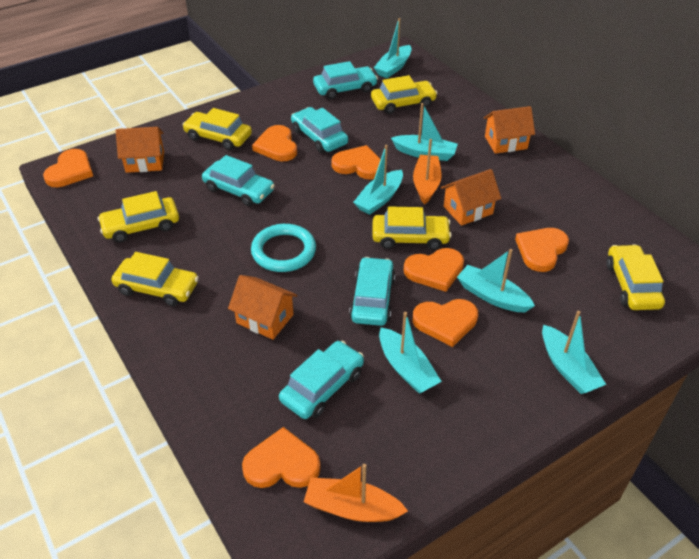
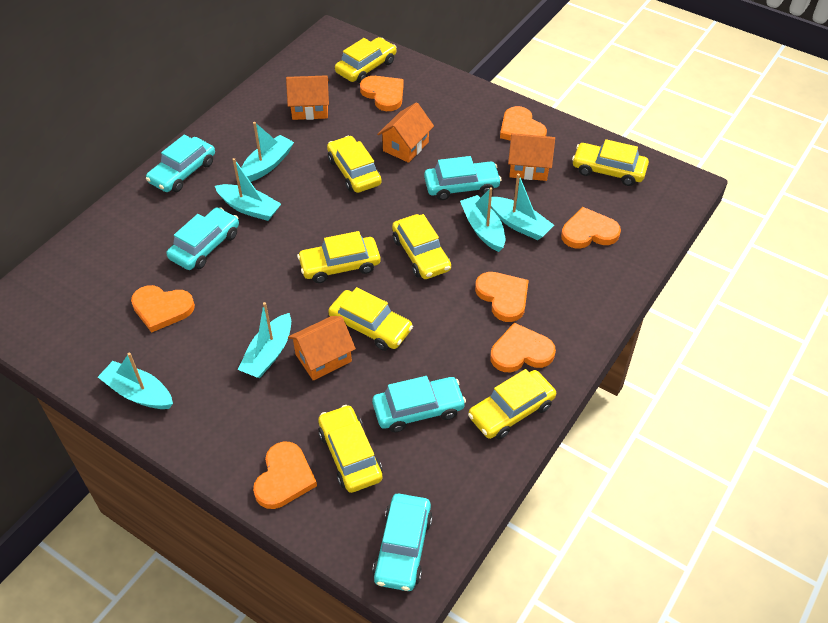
orange boat: [304,464,408,522] [413,139,441,204] = 2 -> none = 0
turquoise ring: [251,224,316,272] = 1 -> none = 0
yellow car: [98,191,179,243] [111,252,199,306] [183,108,252,150] [371,75,437,114] [372,206,452,250] [606,244,665,310] = 6 -> [297,231,381,283] [318,405,383,493] [327,136,382,193] [328,287,413,351] [335,37,396,83] [392,214,451,279] [468,369,556,439] [572,139,649,186] = 8

